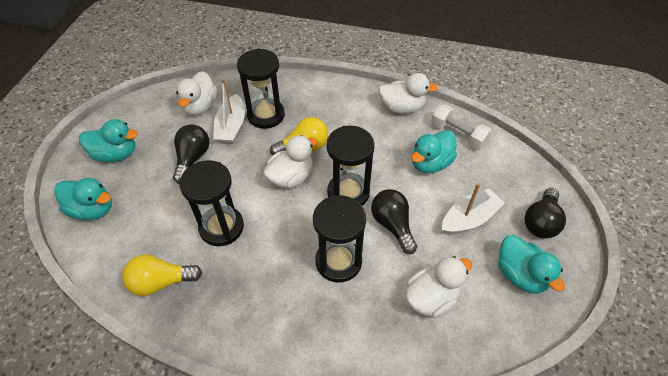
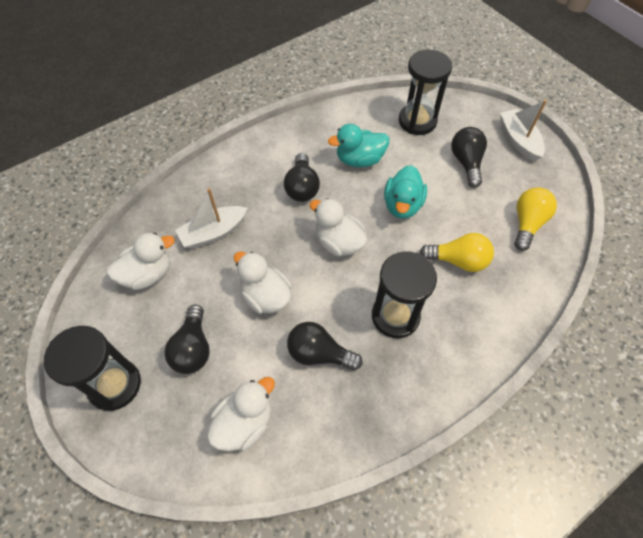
black hourglass: [179,160,244,246] [237,48,285,129] [313,195,366,283] [326,126,375,206] = 4 -> [44,326,141,411] [372,251,437,338] [399,49,452,135] = 3
black light bulb: [173,124,209,184] [371,189,417,254] [525,188,566,238] = 3 -> [164,305,210,374] [284,153,320,202] [287,322,363,370] [451,127,487,188] = 4
turquoise duck: [54,178,112,220] [79,119,138,162] [411,130,457,173] [498,235,565,294] = 4 -> [328,124,389,167] [384,165,427,219] = 2
white dumbbell: [431,104,492,149] = 1 -> none = 0

